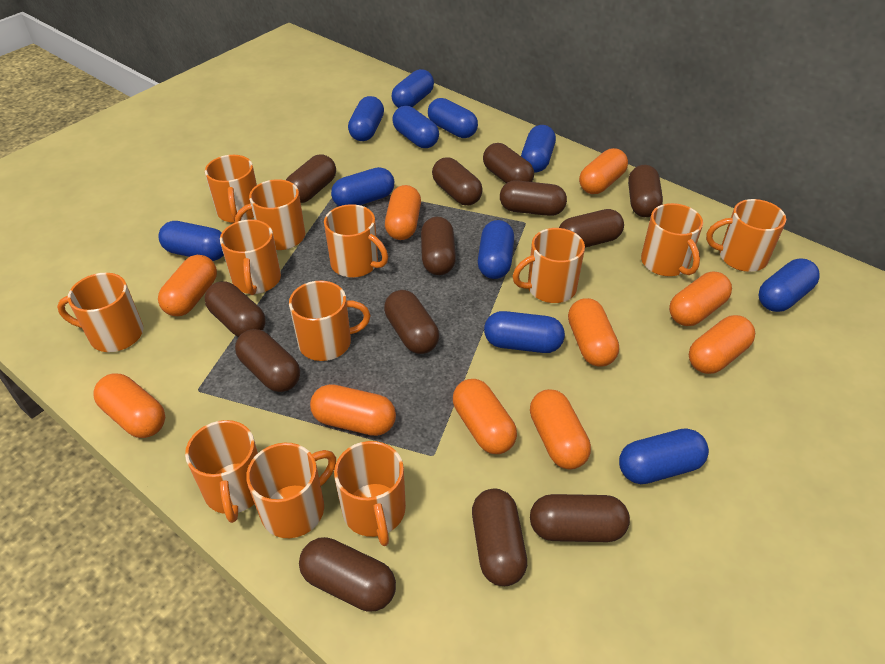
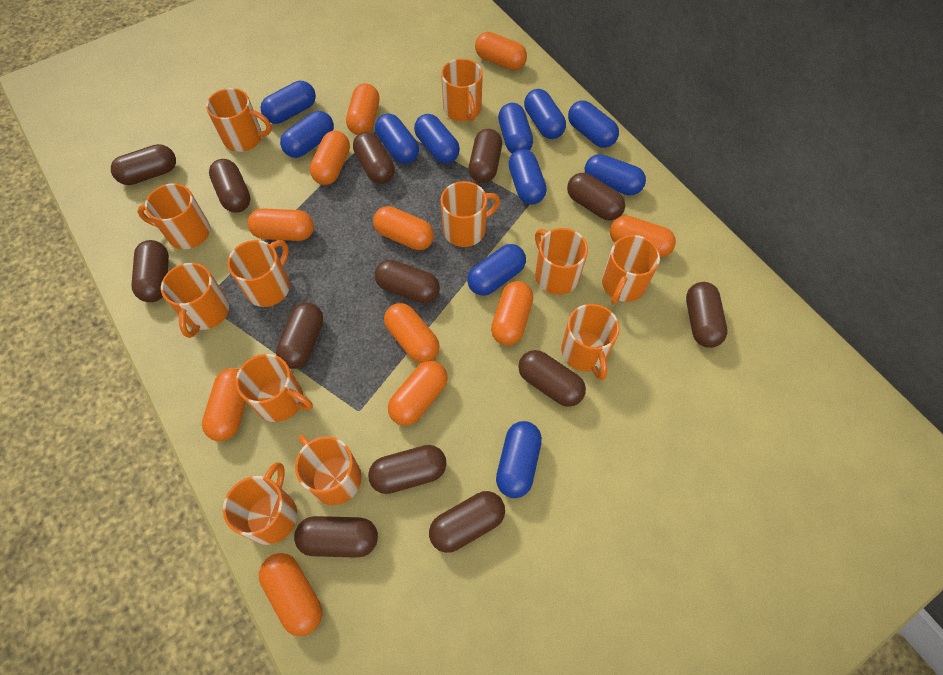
orange capsule: [93,373,165,438] [158,255,217,316] [310,384,396,436] [385,185,421,240] [453,379,517,454] [530,389,591,469] [568,298,619,367] [579,148,628,194] [669,272,732,326] [689,315,755,374] = 10 -> [202,368,246,441] [247,208,314,241] [259,553,322,636] [310,131,350,185] [346,83,380,135] [373,206,434,250] [384,303,440,363] [388,361,448,426] [475,32,527,70] [491,281,533,345] [610,216,676,258] = 11

